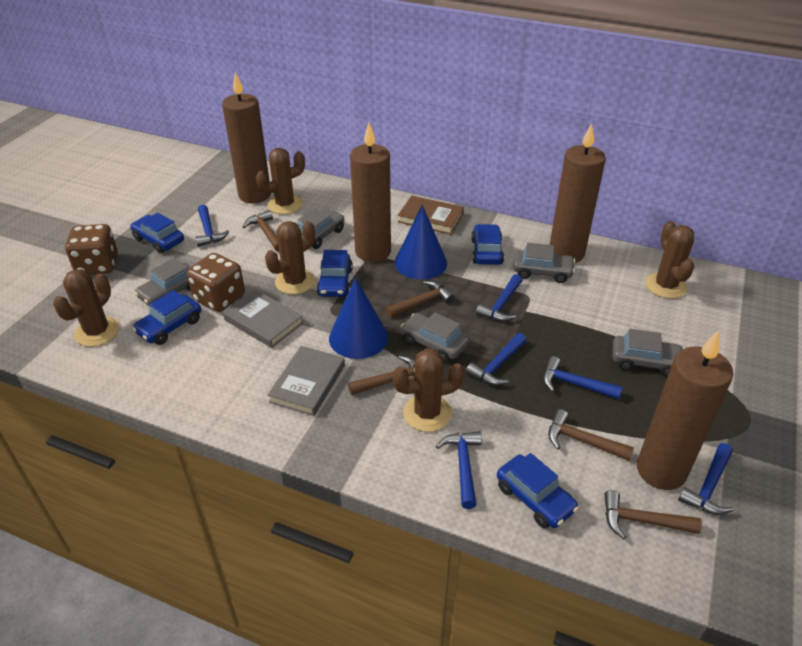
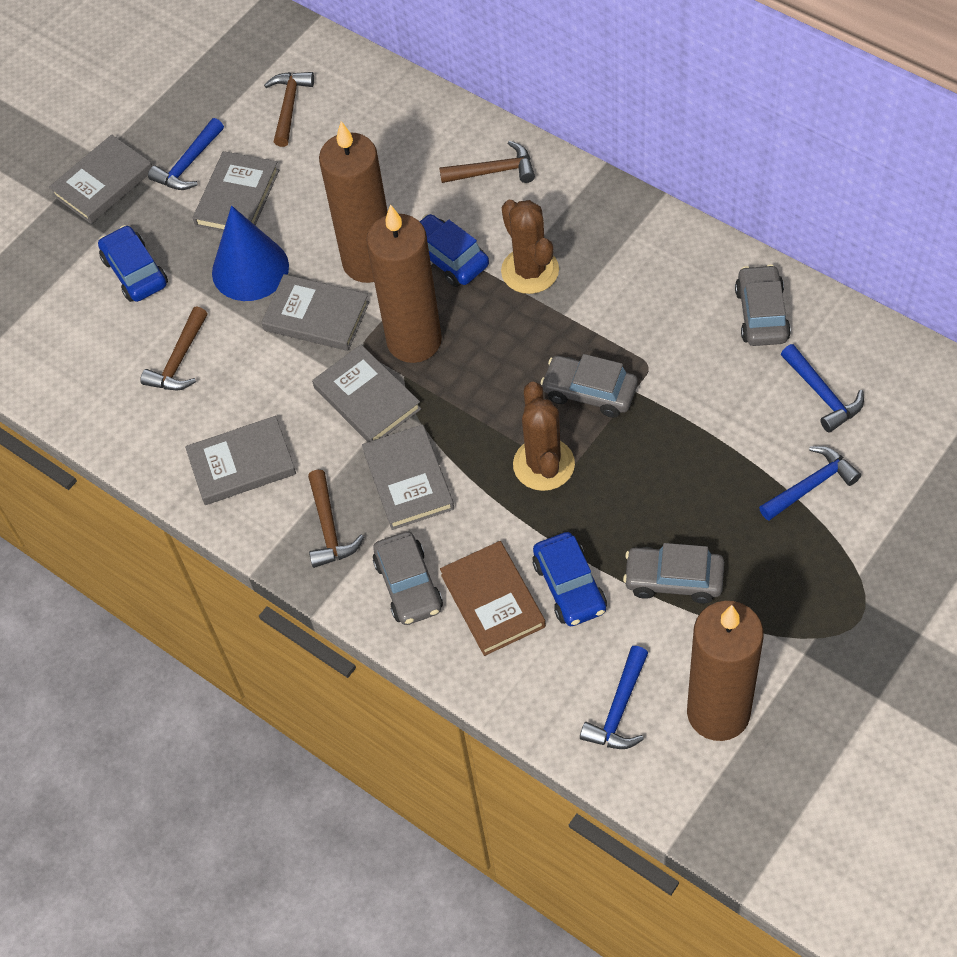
blue car: [130,213,184,253] [132,290,201,345] [317,250,353,297] [471,224,504,265] [497,453,579,528] = 5 -> [98,225,168,302] [420,214,489,287] [533,532,607,626] = 3
blue cone: [329,277,388,359] [395,205,447,280] = 2 -> [212,206,289,301] = 1
blue hammer: [195,205,229,247] [436,431,482,509] [466,333,527,386] [476,274,522,322] [543,356,622,399] [678,443,733,515] = 6 -> [148,118,224,190] [580,646,648,749] [759,446,861,521] [781,344,864,433] = 4
brown cactus: [53,269,119,347] [256,148,305,214] [265,221,315,294] [392,348,465,432] [645,221,694,299] = 5 -> [501,200,559,294] [513,381,575,491] = 2
brown candle: [222,72,271,203] [350,123,391,262] [549,124,606,263] [637,330,733,490] = 4 -> [319,121,388,283] [366,204,442,363] [687,601,764,741] = 3
brown dice: [65,224,118,275] [187,253,245,312] = 2 -> none = 0
brown hammer: [243,210,279,252] [348,356,415,395] [386,281,455,318] [548,409,634,461] [604,490,702,539] = 5 -> [140,306,208,390] [264,72,314,147] [308,470,364,568] [439,141,535,183] = 4
grey book: [223,289,303,348] [267,346,345,416] = 2 -> [49,134,152,224] [185,416,296,505] [193,151,279,232] [261,274,369,351] [312,345,421,442] [362,425,454,530] = 6
grey car: [134,258,191,306] [297,208,344,249] [400,312,469,362] [513,243,575,283] [613,329,684,377] = 5 -> [373,531,443,625] [540,354,638,418] [623,543,724,604] [735,264,791,346] = 4

